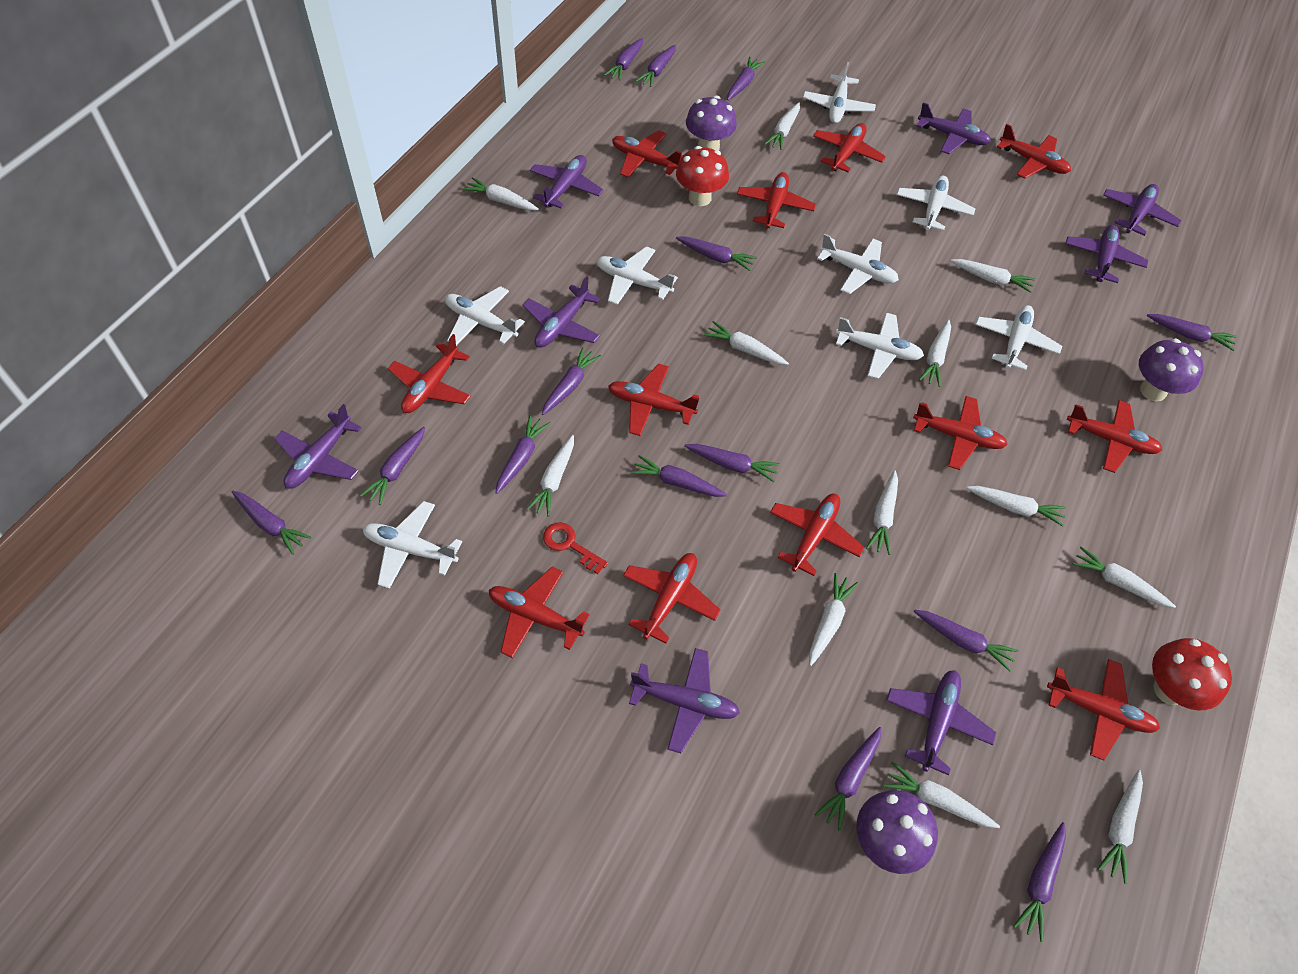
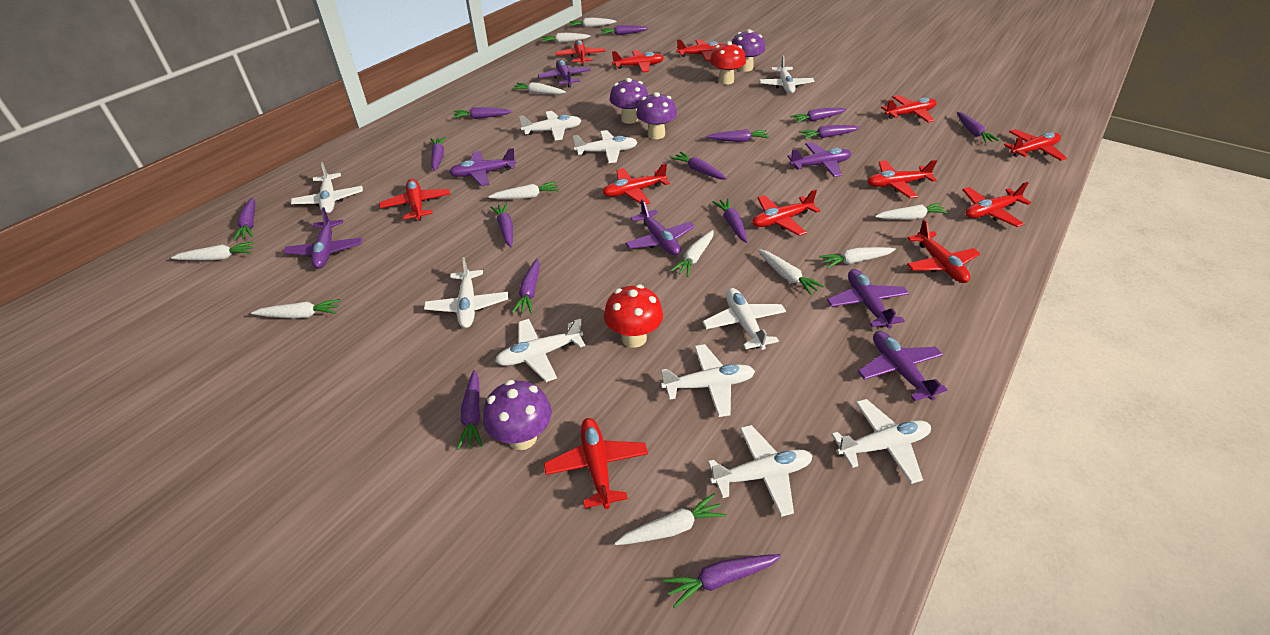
purple mushroom: [686,96,737,151] [856,790,938,874] [1139,338,1204,401] = 3 -> [483,380,552,450] [610,78,648,124] [636,92,677,139] [732,29,765,72] = 4
purple plane: [274,404,362,489] [523,276,600,348] [530,155,604,208] [629,648,740,753] [886,670,996,775] [917,102,991,154] [1065,225,1148,283] [1103,184,1181,236] = 8 -> [283,207,363,268] [449,148,516,186] [538,60,591,88] [625,199,695,255] [787,142,851,177] [827,269,909,329] [858,331,947,401] = 7
red key: [543,522,608,574] = 1 -> none = 0
white carrot: [463,177,539,211] [526,435,574,516] [704,321,789,365] [764,103,800,150] [809,573,858,666] [866,470,898,555] [883,762,1000,828] [919,319,951,387] [951,259,1035,293] [966,486,1066,527] [1072,547,1176,608] [1097,770,1143,884] = 12 -> [171,242,254,261] [251,299,340,319] [488,182,559,199] [512,82,566,94] [542,33,591,43] [570,18,617,28] [615,493,726,545] [671,230,714,277] [758,249,824,295] [819,247,896,268] [875,203,949,220] = 11
white plane: [363,501,462,589] [445,286,525,346] [596,246,678,305] [803,62,876,123] [817,233,899,294] [836,313,924,379] [897,175,975,231] [975,305,1062,371] = 8 -> [291,162,363,214] [424,257,508,328] [495,319,585,382] [519,111,582,141] [573,130,638,163] [661,344,755,417] [702,288,786,350] [708,425,812,517] [759,56,814,94] [831,399,931,484] = 10

